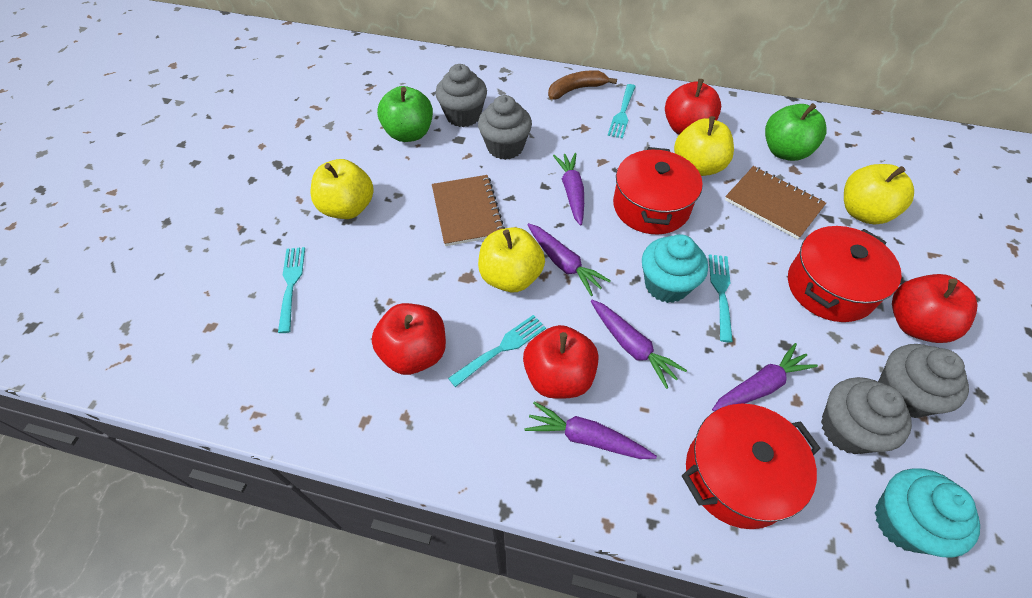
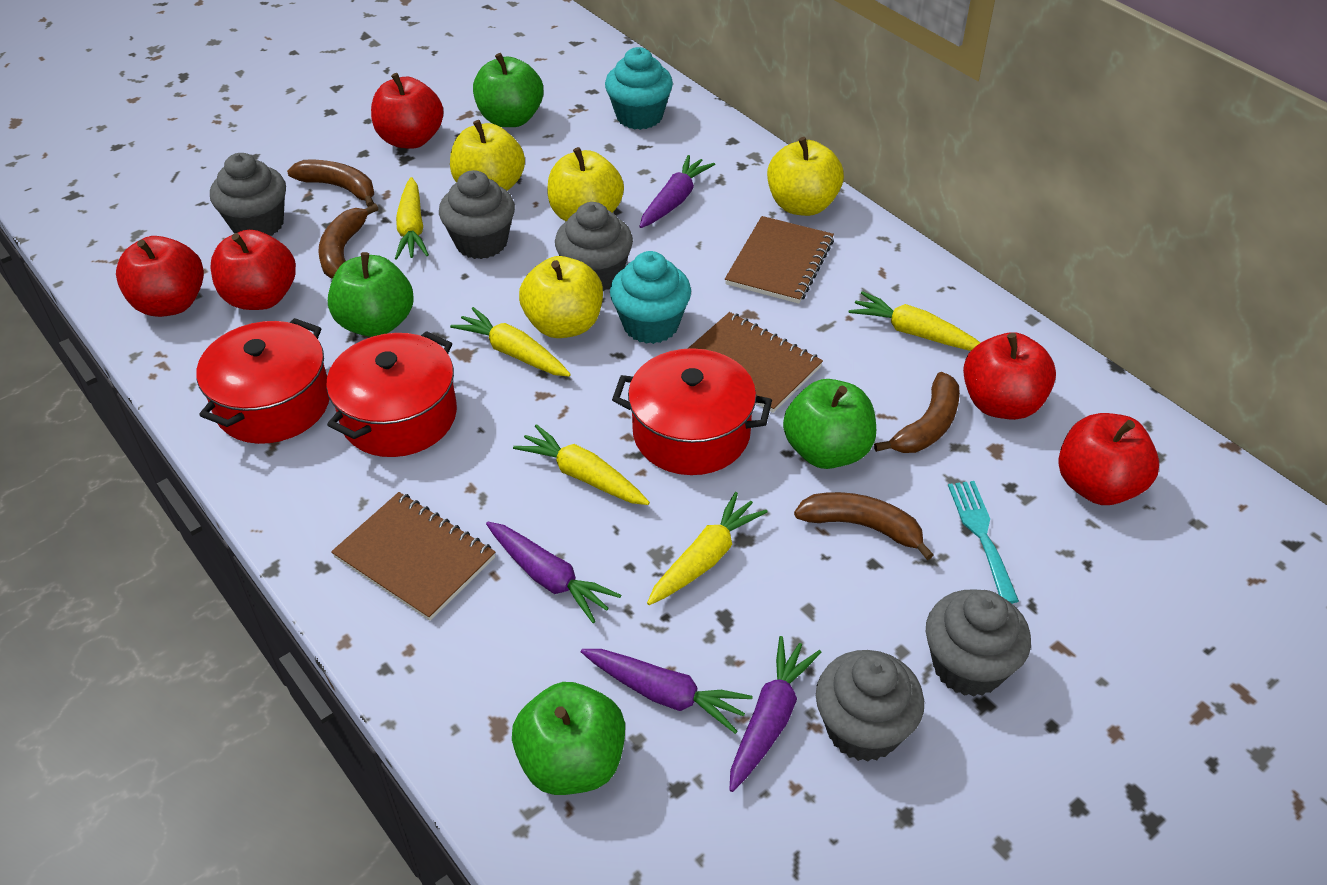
brown banana: [548,70,617,99] = 1 -> [287,160,374,207] [318,204,379,279] [794,492,934,560] [874,372,960,453] = 4
brown notebook: [432,175,505,246] [725,166,826,240] = 2 -> [331,492,496,621] [687,312,823,413] [725,216,834,304] = 3
green apple: [377,86,433,142] [765,103,827,161] = 2 -> [328,252,414,337] [473,53,543,127] [512,682,625,795] [783,379,876,469] = 4
grey cupcake: [435,64,487,127] [478,95,532,160] [821,377,912,454] [878,344,969,418] = 4 -> [210,153,286,236] [439,170,515,259] [555,202,633,291] [816,650,924,762] [926,589,1031,697] = 5
purple carrot: [525,401,657,459] [527,223,611,296] [553,153,584,226] [591,300,687,389] [712,343,818,411] = 5 -> [486,522,621,623] [581,649,753,734] [639,155,715,228] [729,636,821,792] = 4
red apple: [371,303,446,375] [523,325,599,399] [665,79,721,135] [892,274,977,343] = 4 -> [116,236,204,317] [211,230,296,310] [371,73,444,149] [963,332,1056,420] [1058,413,1159,505] = 5
turquoise fork: [278,247,305,333] [448,315,546,387] [608,84,636,139] [709,255,733,342] = 4 -> [948,481,1019,604] = 1
yellow carrot: none = 0 -> [395,177,429,259] [450,307,571,376] [513,424,650,505] [647,492,768,605] [849,291,980,351] = 5

